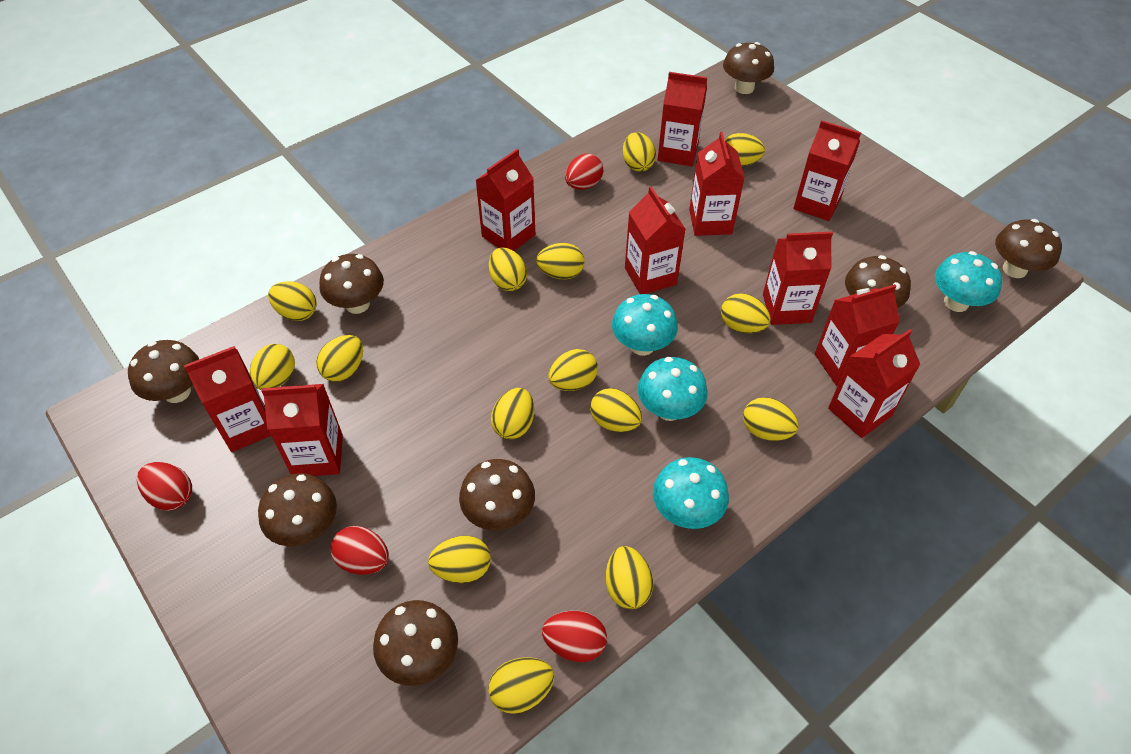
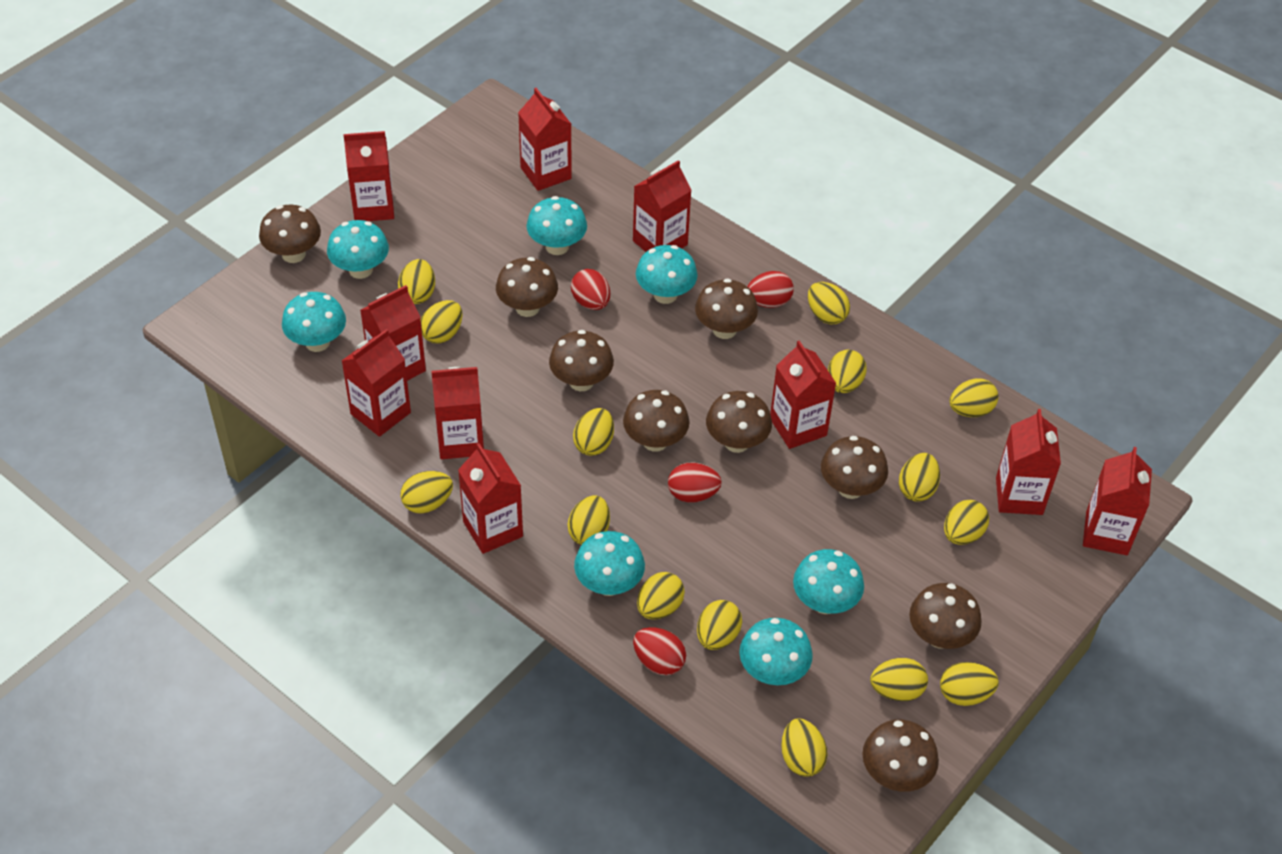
brown mushroom: [128,340,199,403] [258,473,337,546] [319,254,384,314] [373,600,458,686] [459,459,535,531] [723,42,774,94] [845,255,911,308] [995,219,1062,278] = 8 -> [259,205,321,263] [496,257,558,317] [549,330,614,391] [623,390,689,452] [695,278,758,339] [706,391,772,453] [821,436,888,499] [862,719,939,792] [909,583,982,649] = 9
turquoise mushroom: [612,294,678,356] [638,357,708,421] [653,457,729,529] [935,251,1002,312] = 4 -> [282,292,346,352] [327,220,389,279] [526,196,587,255] [574,531,645,596] [636,245,698,304] [739,618,813,685] [793,549,864,614] = 7

